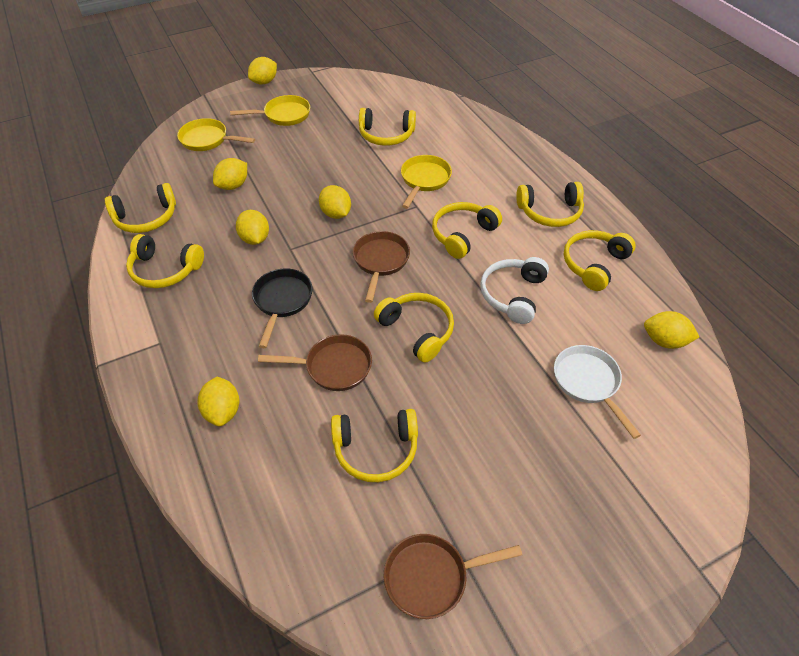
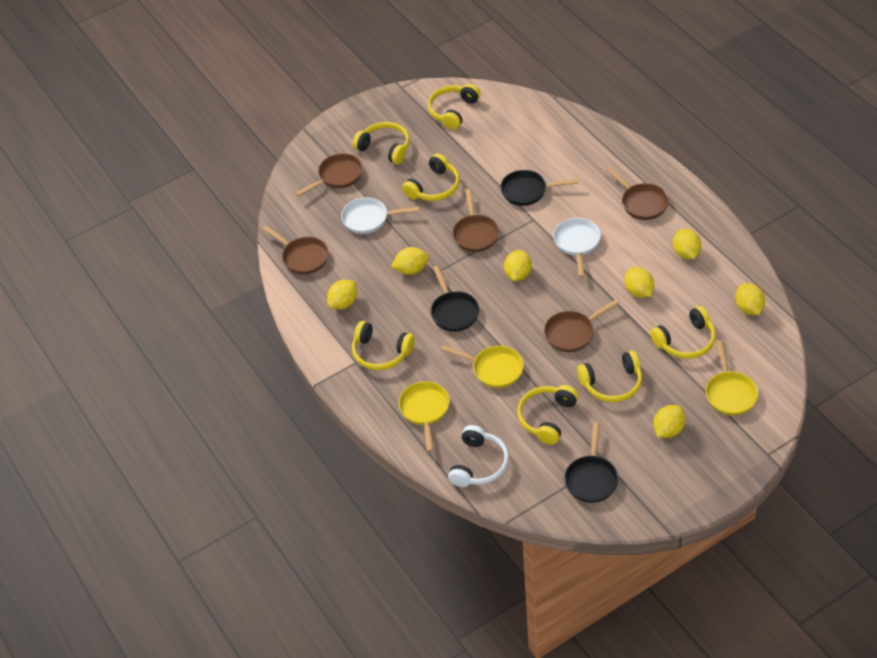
black pan: [252,268,313,348] = 1 -> [431,266,480,332] [500,170,579,206] [565,422,619,503] = 3
brown pan: [258,334,372,391] [353,231,410,303] [384,534,522,619] = 3 -> [262,225,329,275] [295,154,363,197] [452,189,499,252] [544,299,620,352] [606,166,669,220] = 5
white pan: [554,345,641,439] = 1 -> [341,197,420,234] [553,218,601,278] = 2
yellow headphones: [105,183,176,233] [126,234,204,288] [331,409,418,482] [359,108,416,146] [374,293,454,363] [432,202,502,259] [516,182,584,227] [564,230,636,291] = 8 -> [352,321,415,370] [353,122,410,164] [402,153,460,201] [428,84,480,130] [517,385,579,445] [577,351,642,402] [650,306,716,359] = 7
yellow lemon: [197,377,239,426] [213,158,247,190] [236,210,269,245] [248,57,277,85] [319,185,351,219] [644,311,699,349] = 6 -> [327,280,357,310] [391,247,429,275] [504,250,532,281] [624,267,654,298] [653,405,685,438] [673,229,701,259] [735,283,765,315] = 7

